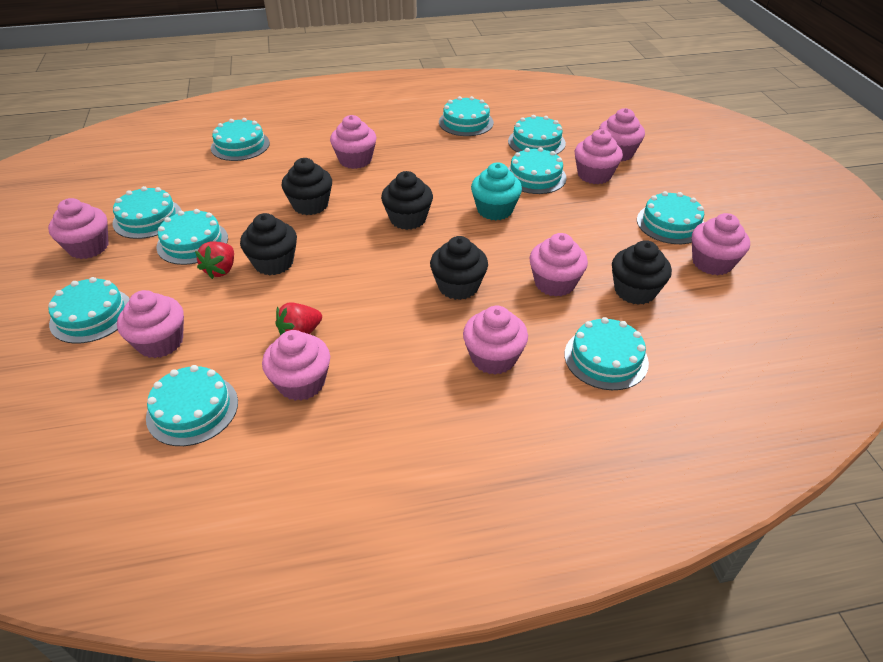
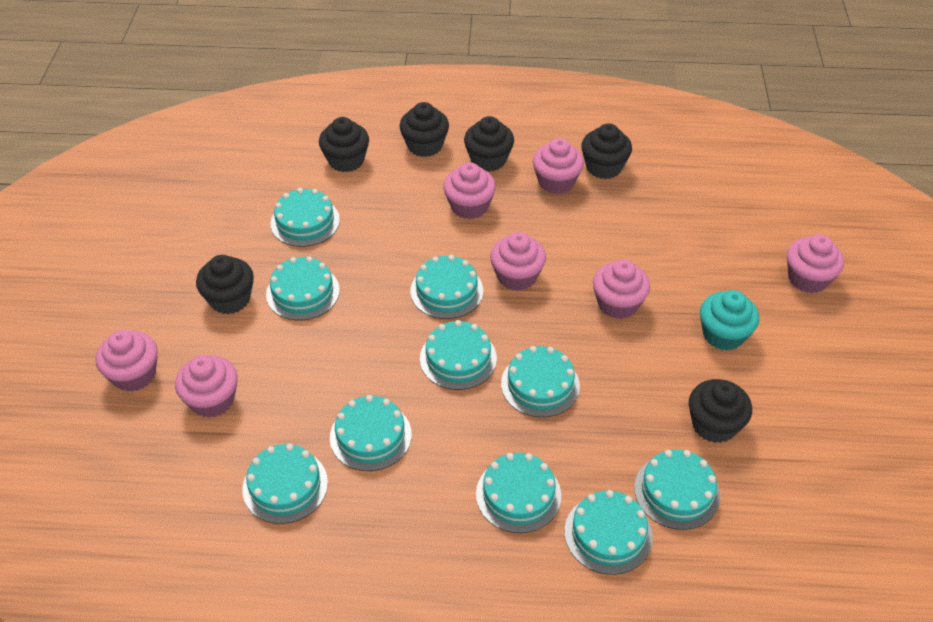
black cupcake: [240,213,297,275] [282,158,332,215] [381,171,433,230] [430,236,488,300] [612,240,672,305] = 5 -> [196,255,254,314] [319,117,369,172] [399,102,449,157] [464,116,514,172] [581,123,632,179] [689,379,752,443] = 6
pink cupcake: [48,198,108,259] [117,290,184,358] [262,330,330,401] [330,115,376,169] [463,306,528,375] [529,233,588,297] [575,129,623,184] [599,108,645,162] [692,213,750,275] = 9 -> [96,330,158,392] [175,355,238,418] [443,162,496,219] [490,232,546,291] [533,138,584,194] [593,260,650,319] [787,234,844,293] = 7
red strawberry: [195,242,234,279] [275,302,322,336] = 2 -> none = 0

